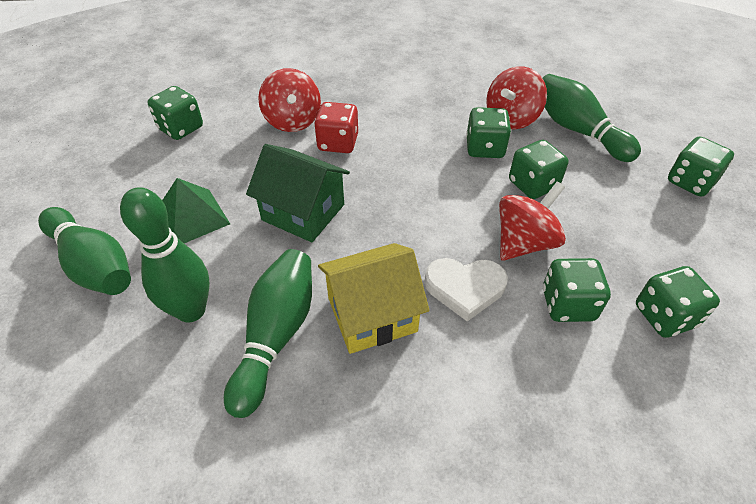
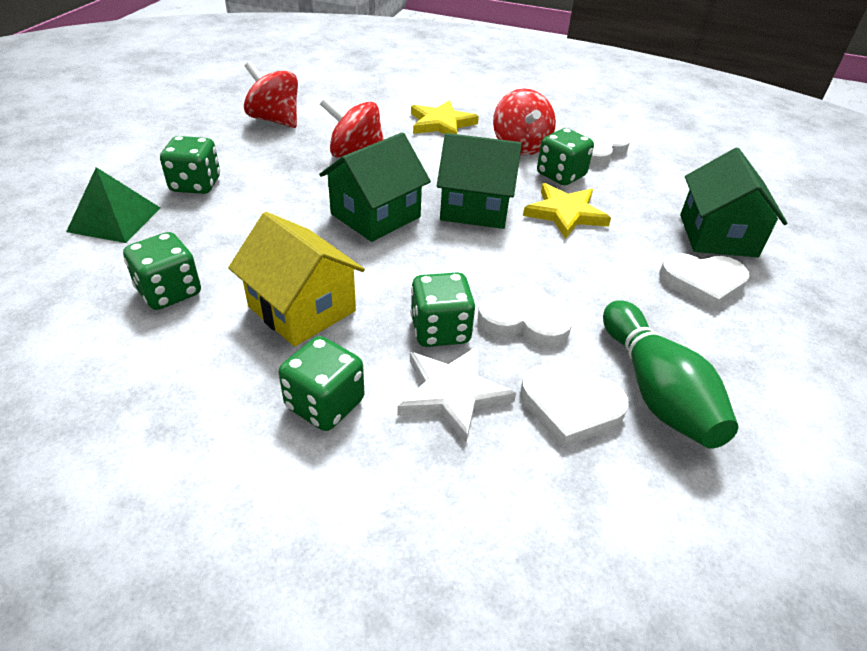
green bowling pin: [38,207,131,295] [120,187,210,323] [224,249,312,418] [543,74,641,162] = 4 -> [603,300,738,449] = 1
green dice: [148,86,203,140] [466,107,511,158] [509,140,569,199] [543,258,611,322] [636,266,720,338] [668,136,734,197] = 6 -> [123,232,201,310] [160,136,220,194] [278,336,364,431] [410,272,475,347] [537,128,594,185] = 5
green house: [246,144,350,242] = 1 -> [319,132,431,242] [437,133,522,229] [680,148,787,257] = 3
red dice: [314,102,358,153] = 1 -> none = 0
white heart: [425,258,508,321] = 1 -> [478,282,572,347] [521,364,629,448] [574,129,630,167] [659,253,750,310] = 4
white star: none = 0 -> [397,346,516,443] = 1
yellow star: none = 0 -> [411,100,479,135] [523,183,611,239] = 2

